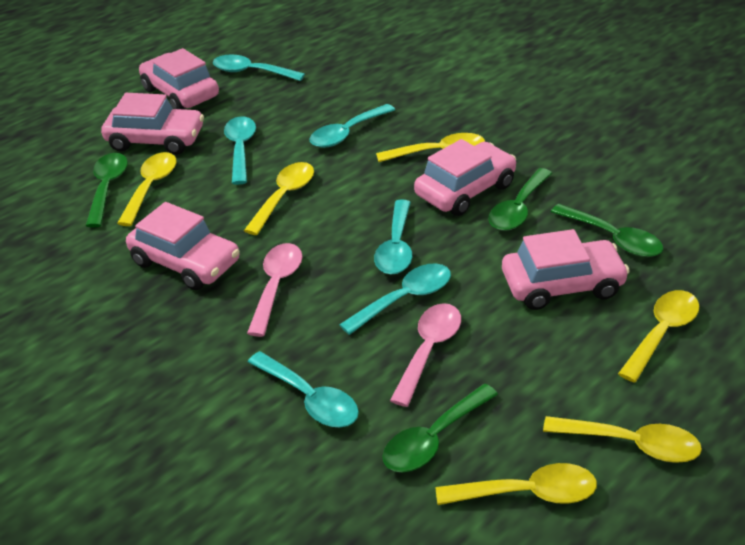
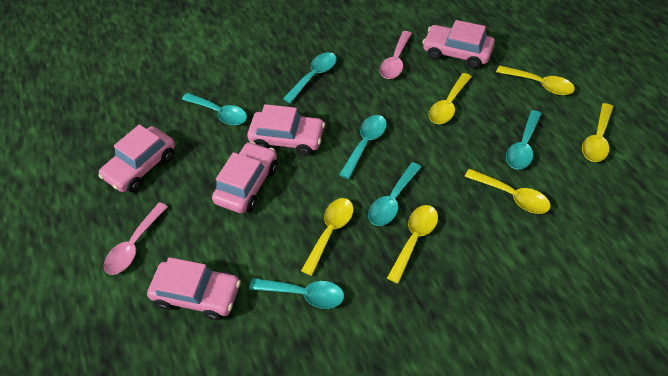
green spoon: [86,153,128,227] [382,384,498,472] [488,168,552,231] [551,204,663,257] = 4 -> none = 0

